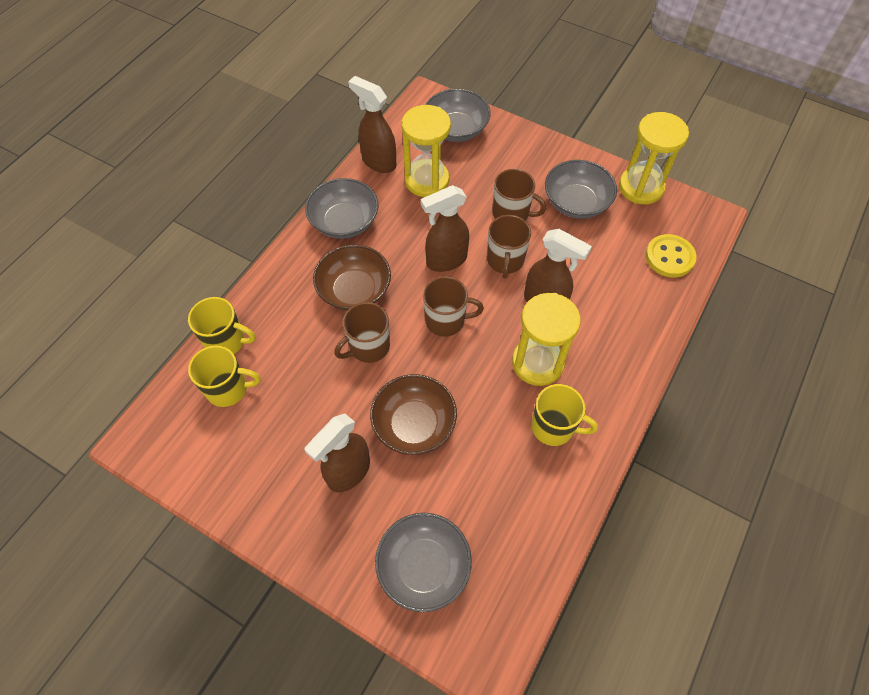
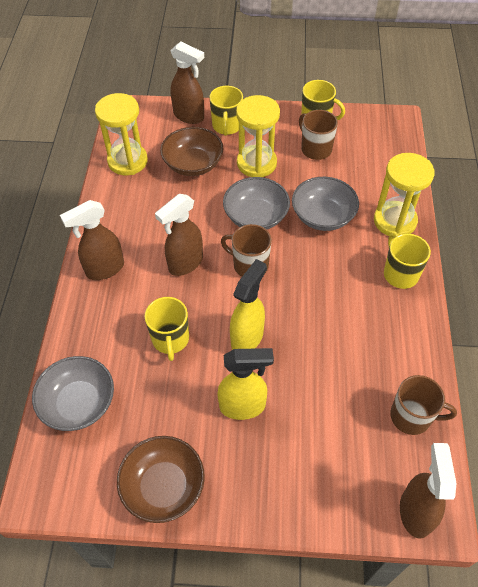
brown mug: [334,302,390,363] [423,276,484,337] [487,215,531,278] [493,169,546,221] = 4 -> [221,224,272,276] [299,110,338,160] [390,375,457,435] = 3
grey bowl: [305,178,379,239] [375,513,472,612] [426,89,491,142] [545,160,617,219] = 4 -> [32,356,114,431] [223,177,290,230] [292,177,359,231] = 3
yellow button: [645,234,697,277] = 1 -> none = 0
yellow mug: [188,297,256,354] [188,346,261,407] [531,384,598,446] = 3 -> [144,297,189,361] [209,86,243,136] [301,80,345,120] [384,233,431,289] = 4
yellow spray bottle: none = 0 -> [217,348,274,420] [230,259,267,350] = 2

